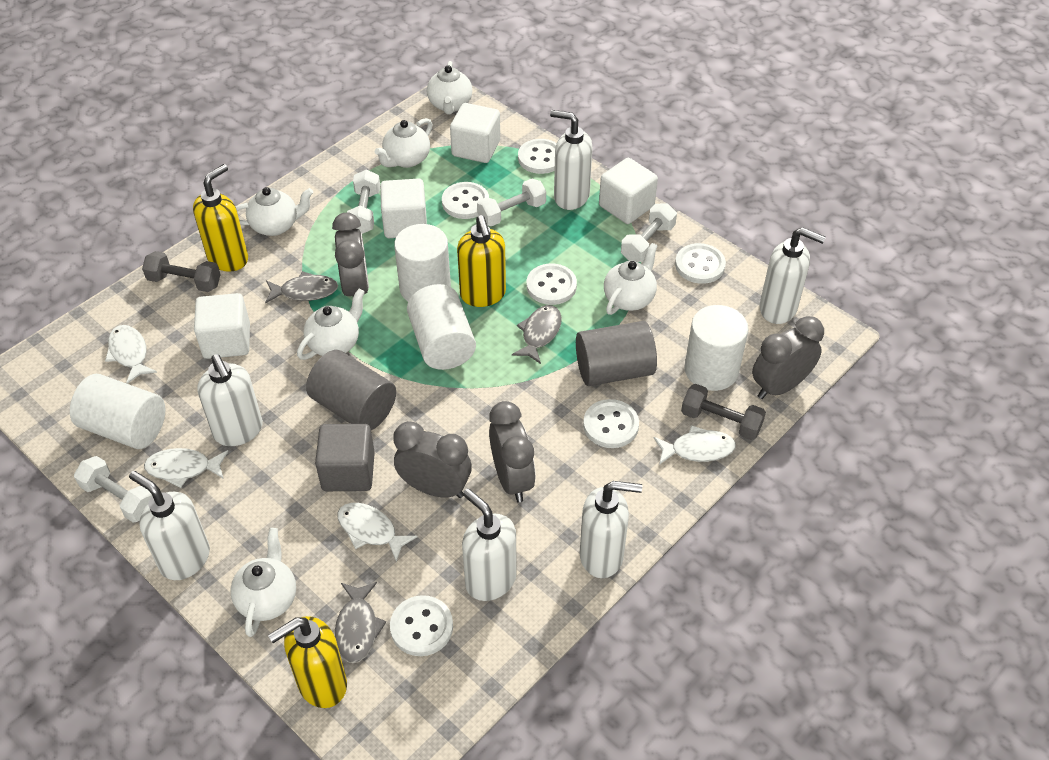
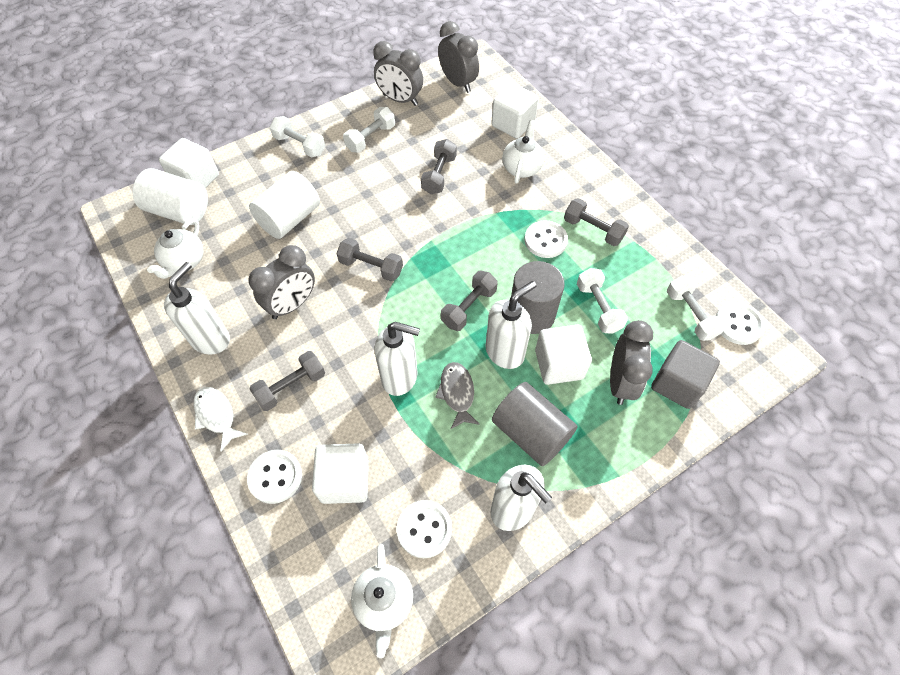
grey dumbbell: [142,251,221,292] [681,384,766,440] = 2 -> [249,351,325,411] [337,238,403,282] [421,139,457,194] [441,271,498,331] [564,198,629,246] = 5
grey fish: [265,271,338,304] [335,582,386,663] [512,305,562,364] = 3 -> [435,362,480,429] = 1
white button: [390,595,453,656] [442,182,489,219] [518,139,557,174] [526,263,577,305] [583,399,639,448] [675,243,726,284] = 6 -> [247,450,302,504] [397,500,452,558] [524,220,568,258] [716,302,765,345] = 4
white cylinder: [70,374,166,449] [394,224,451,302] [407,284,476,370] [684,305,749,391] = 4 -> [133,168,208,225] [249,171,320,239] = 2
white fish: [105,325,157,384] [144,448,228,488] [337,503,418,562] [654,425,736,465] = 4 -> [193,387,248,452] = 1
white soap dispenser: [129,471,210,580] [197,354,263,446] [462,488,517,601] [550,110,593,210] [580,481,642,578] [760,227,826,324] = 6 -> [164,262,230,355] [375,322,420,396] [486,281,536,369] [490,465,552,531] = 4
white teapot: [230,528,296,637] [236,187,313,236] [297,288,365,360] [375,118,433,168] [427,61,472,114] [604,243,658,315] = 6 -> [147,219,203,279] [351,544,413,658] [502,120,544,184] = 3
yellow soap dispenser: [193,164,248,272] [268,616,347,708] [457,215,506,307] = 3 -> none = 0

